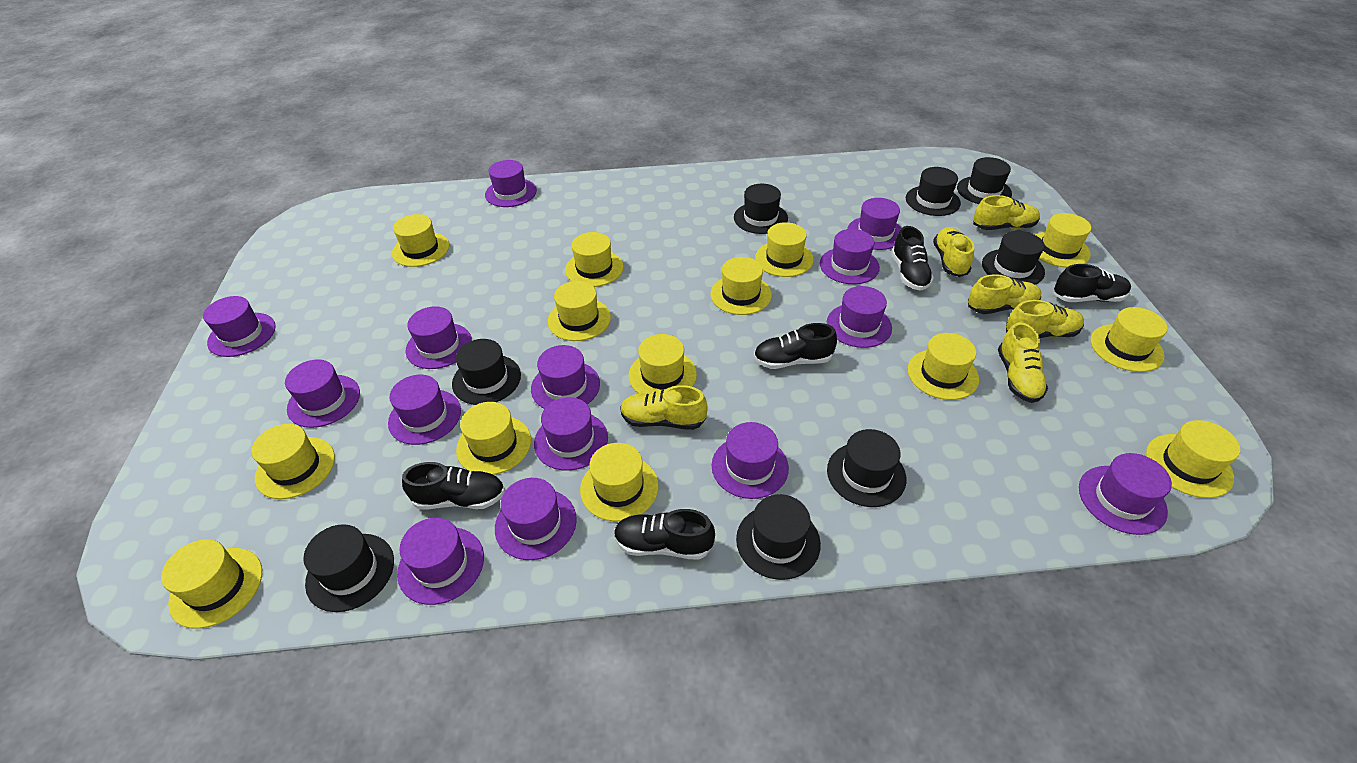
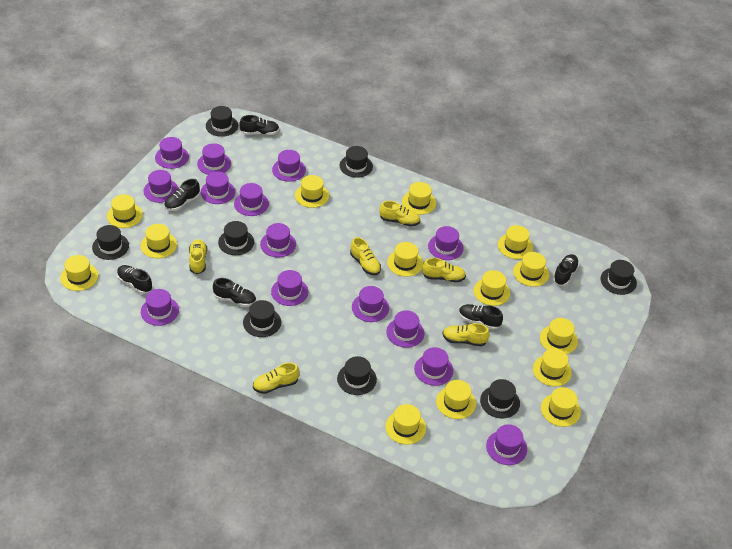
black shoe: [402,462,505,509] [614,509,715,560] [754,323,837,369] [891,226,934,291] [1054,264,1131,302] = 5 -> [117,265,153,294] [164,179,200,211] [213,278,256,307] [239,115,279,135] [459,304,503,330] [553,254,579,286] = 6

